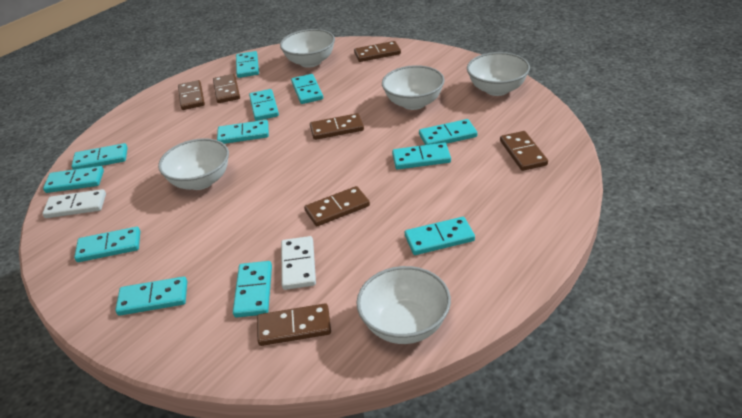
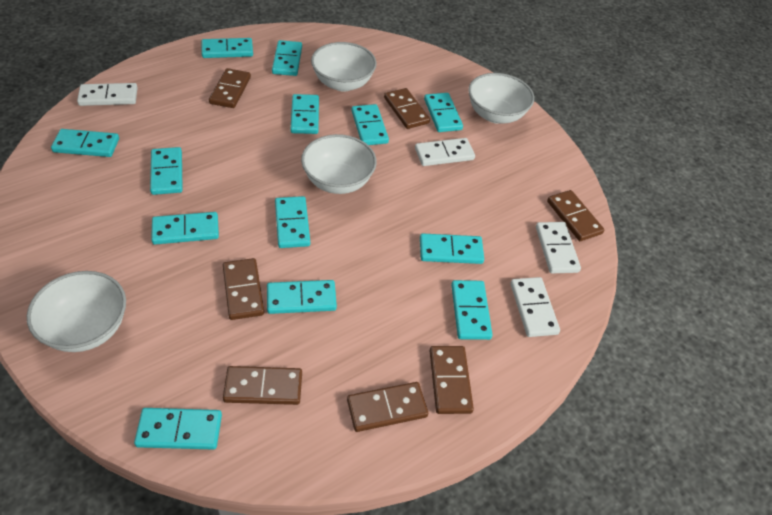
turquoise domino: [43,166,104,193] [71,143,128,170] [74,227,140,262] [115,276,187,316] [217,120,269,144] [233,261,272,318] [236,51,259,78] [249,89,279,121] [291,74,323,104] [392,143,451,169] [405,217,475,255] [419,119,477,145] = 12 -> [51,129,119,157] [134,408,222,450] [150,147,183,195] [151,212,219,244] [201,38,253,58] [267,280,337,314] [272,40,302,76] [275,196,310,248] [290,94,319,134] [352,104,389,145] [420,233,484,264] [424,93,463,132] [451,280,493,340] = 13
white bowl: [158,138,229,190] [280,29,335,68] [356,266,451,344] [382,65,445,110] [467,52,530,96] = 5 -> [27,271,126,352] [301,134,377,194] [311,42,377,92] [468,73,534,124] = 4
white domino: [42,189,106,218] [281,236,316,290] = 2 -> [77,83,138,106] [415,138,475,166] [510,277,560,337] [536,222,581,273] = 4

